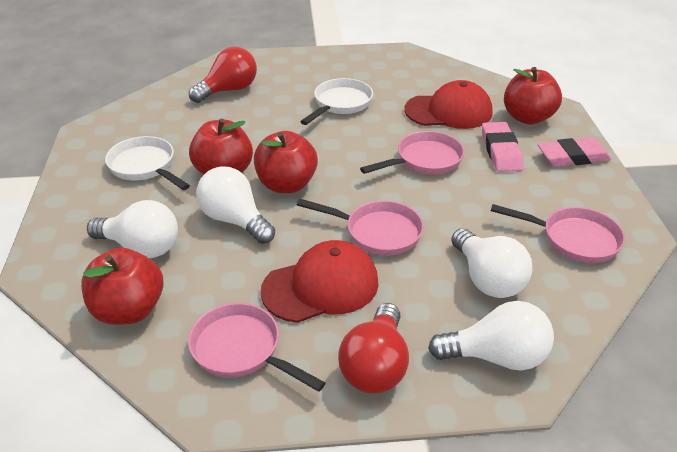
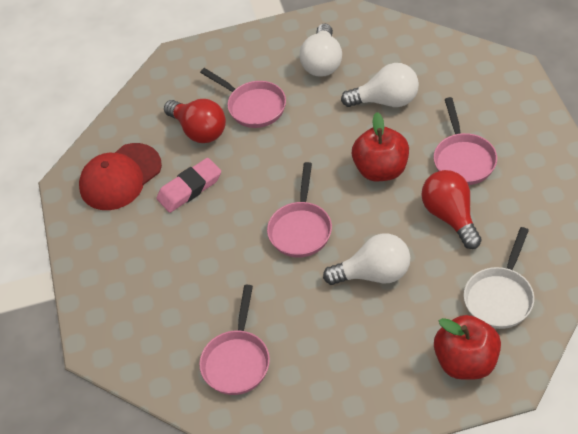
pink eraser: [482,122,524,172] [538,138,611,167] = 2 -> [156,158,221,213] = 1
red apple: [81,248,164,325] [189,119,253,174] [254,131,318,193] [504,67,562,125] = 4 -> [352,112,409,181] [434,315,501,380] = 2
red cap: [260,240,379,323] [404,80,492,129] = 2 -> [79,143,162,210] = 1
white light bulb: [87,200,178,258] [196,166,275,244] [428,301,554,371] [452,228,532,298] = 4 -> [299,23,342,77] [323,234,410,285] [341,63,419,107] = 3
white pan: [105,136,190,190] [300,78,373,125] = 2 -> [464,227,534,329] = 1

